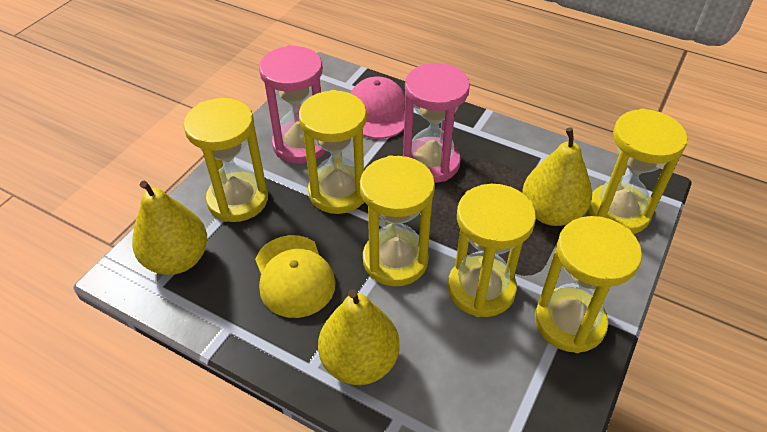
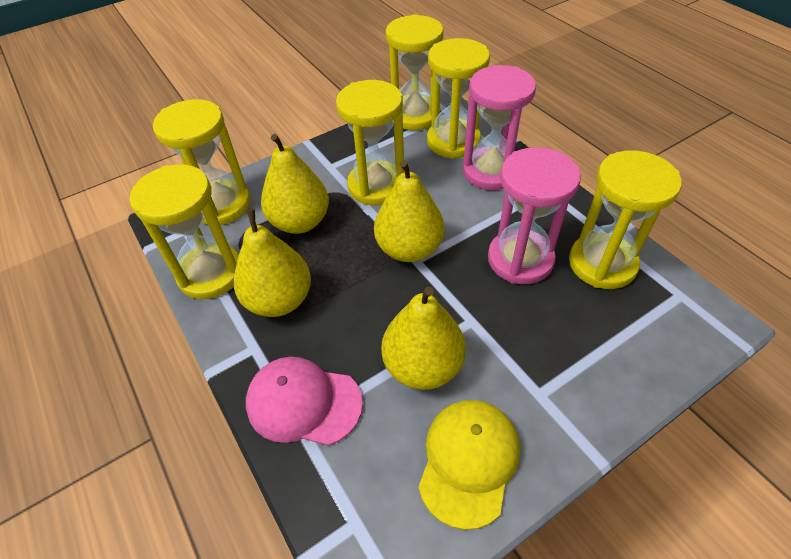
yellow pear: [132,181,207,275] [318,289,400,385] [522,127,592,226] = 3 -> [234,208,311,317] [261,134,329,234] [374,160,444,262] [381,287,466,390] = 4

